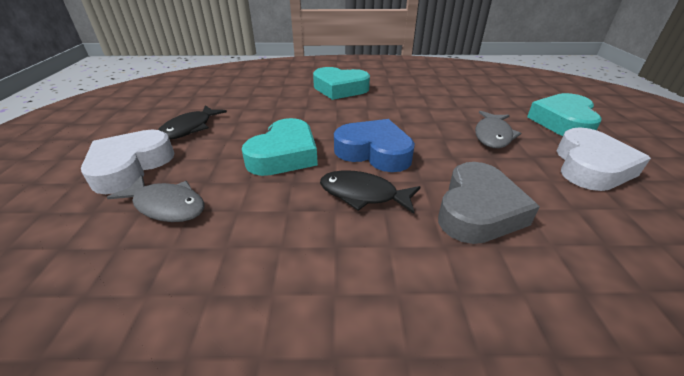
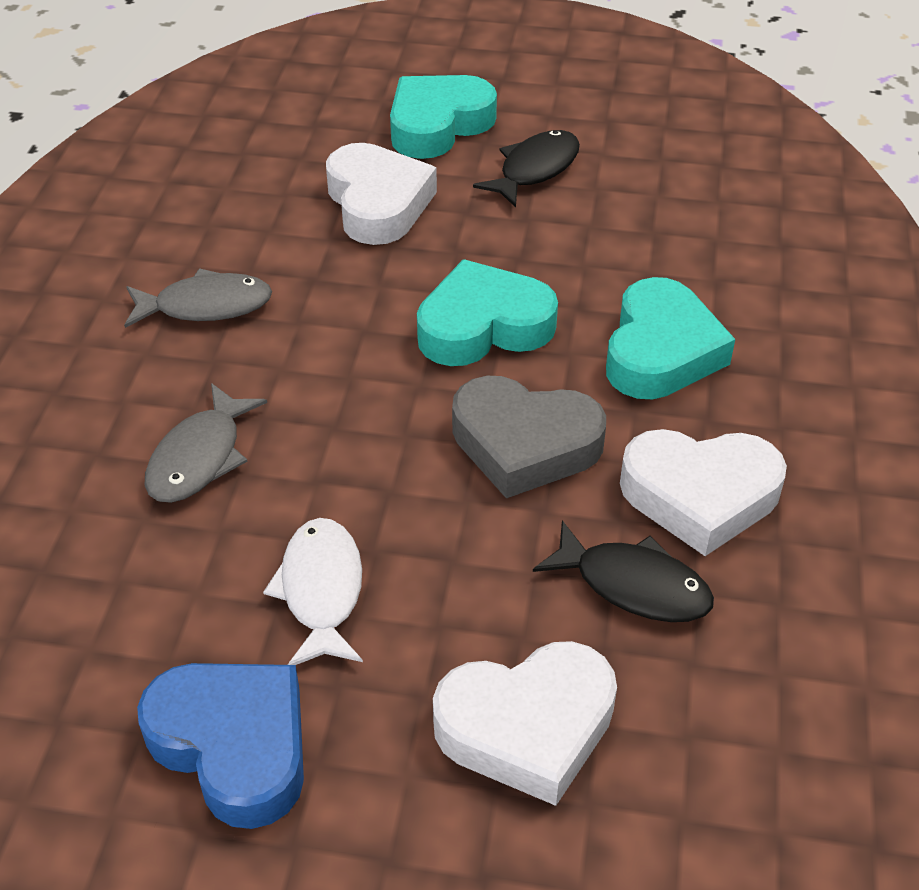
white fish: none = 0 -> [263,518,363,665] = 1
white heart: [81,130,174,194] [557,127,651,191] = 2 -> [326,143,437,245] [433,641,617,806] [620,429,787,556] = 3

